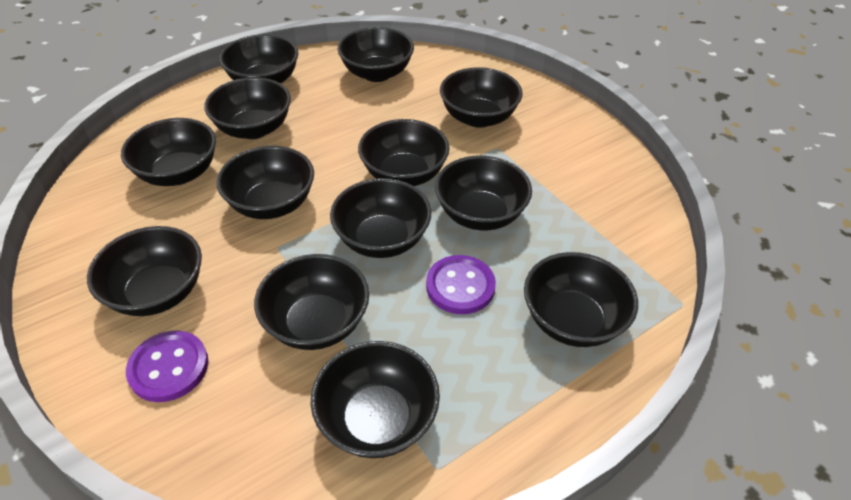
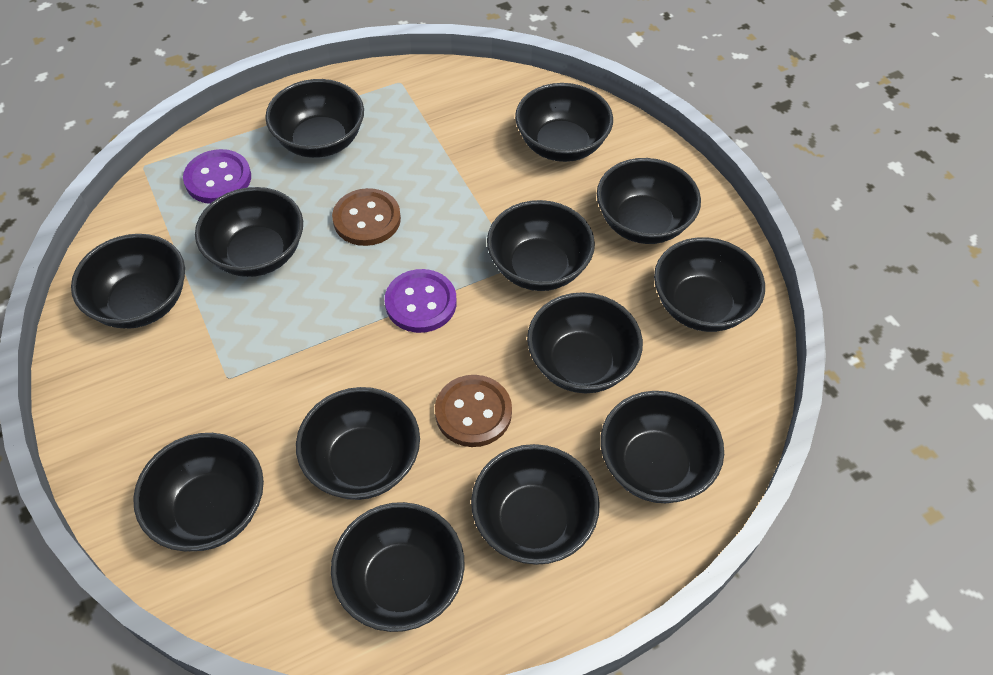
brown button: none = 0 -> [332,188,401,246] [435,375,512,447] = 2

